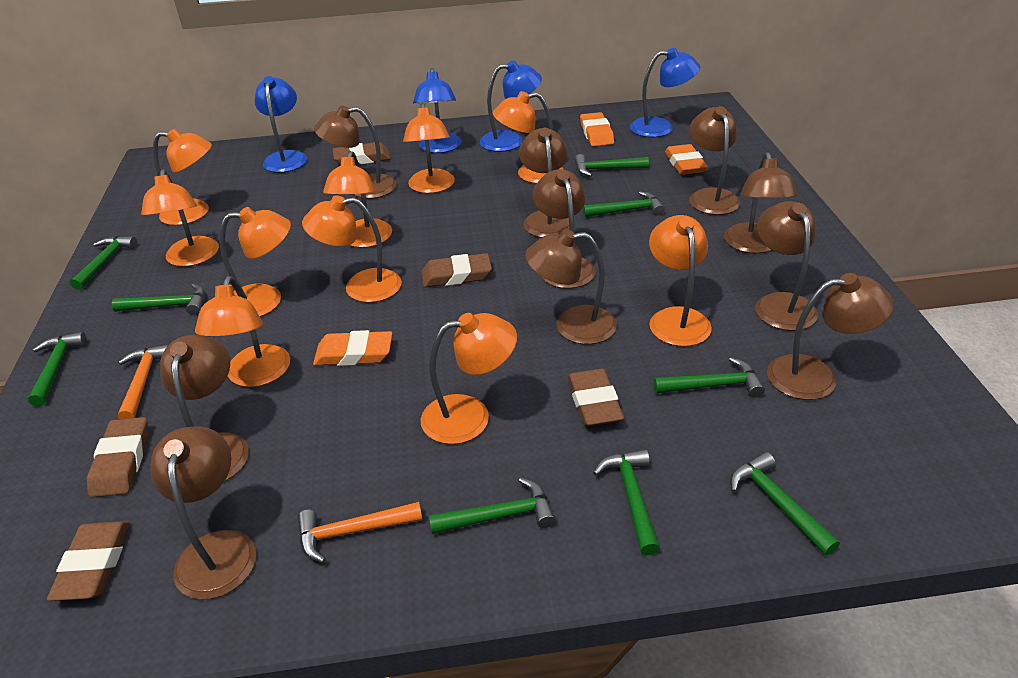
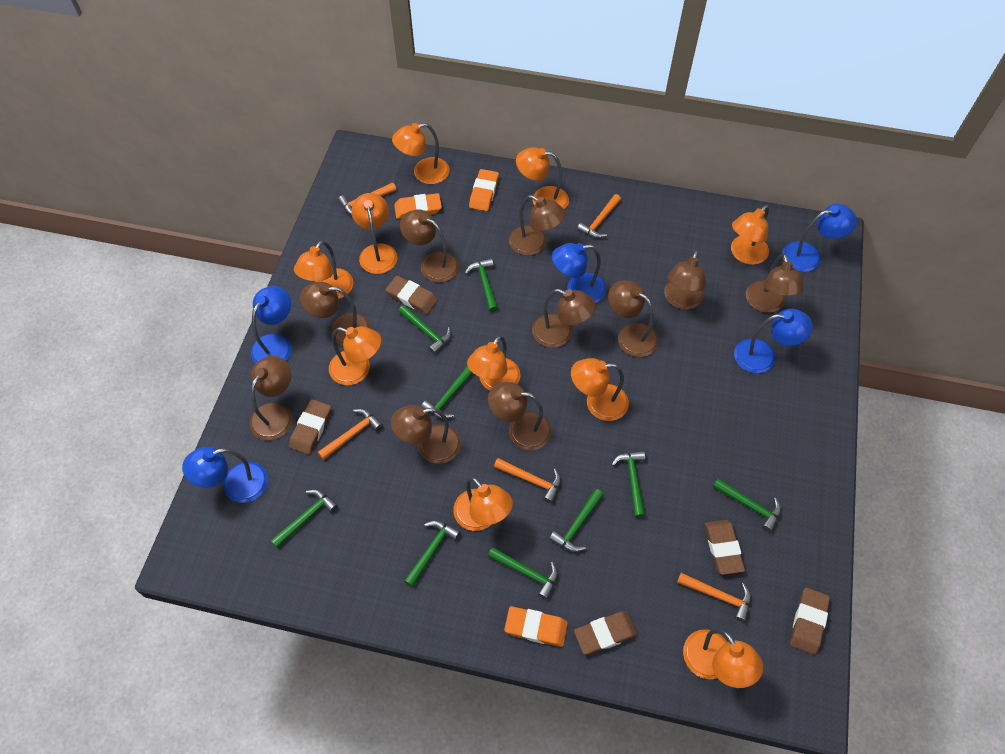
blue lamp: [254,76,307,173] [413,68,461,153] [480,60,542,152] [630,48,700,137] = 4 -> [182,447,268,503] [251,286,292,364] [552,243,606,303] [734,309,813,373] [782,204,857,272] = 5
orange hammer: [118,344,169,419] [298,502,422,563] = 2 -> [318,409,383,460] [338,182,396,215] [494,458,561,503] [577,194,621,238] [677,573,751,622] = 5

